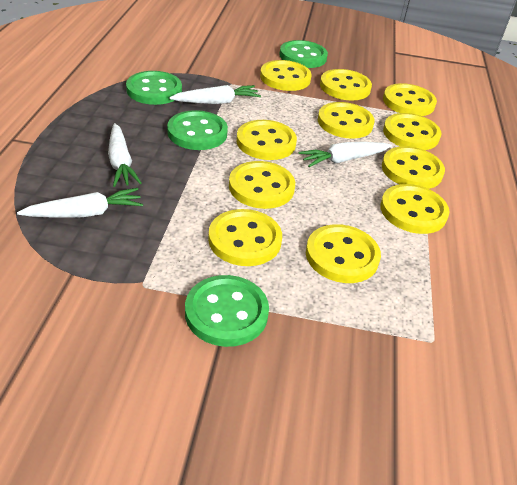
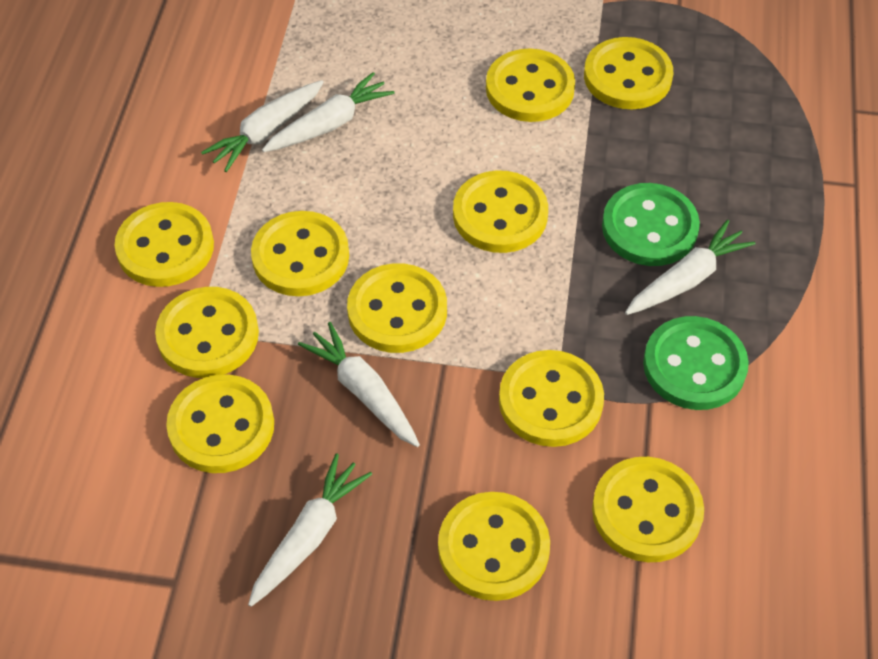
green button: [126,71,182,105] [167,110,228,150] [185,275,269,347] [279,40,328,68] = 4 -> [602,183,700,266] [643,316,749,410] = 2
white carrot: [17,188,143,218] [108,123,141,187] [169,85,261,104] [299,142,392,167] = 4 -> [201,80,324,172] [248,453,372,607] [262,72,395,152] [298,322,420,447] [625,220,755,315] = 5

